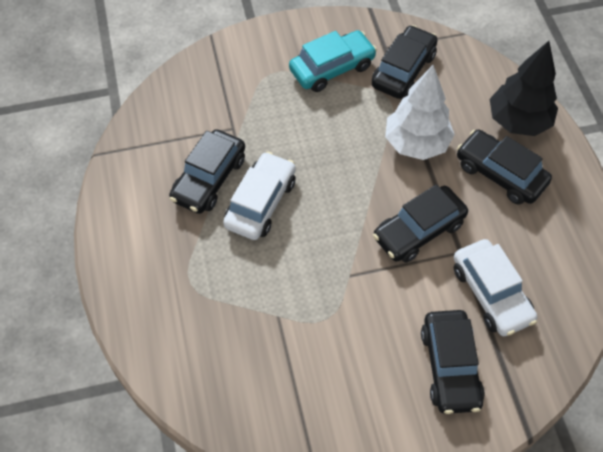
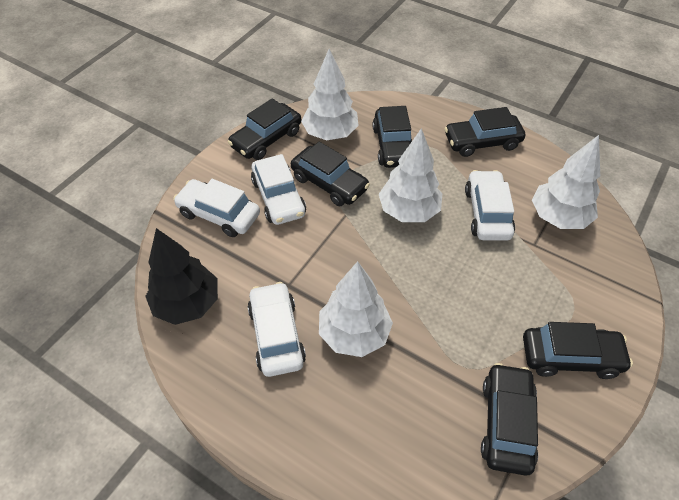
black car: [169,129,245,214] [372,25,438,99] [373,184,468,263] [421,310,485,414] [457,129,552,205] = 5 -> [228,98,301,160] [291,142,370,206] [372,106,412,168] [444,107,525,157] [481,363,538,476] [523,322,633,379] = 6
turquoise car: [289,30,377,92] = 1 -> none = 0
white car: [223,152,296,240] [454,239,537,336] = 2 -> [173,179,260,237] [247,282,306,377] [251,154,306,225] [465,170,515,241] = 4
white tree: [385,65,455,160] = 1 -> [301,49,359,141] [319,261,393,357] [379,128,442,222] [532,135,600,229] = 4

